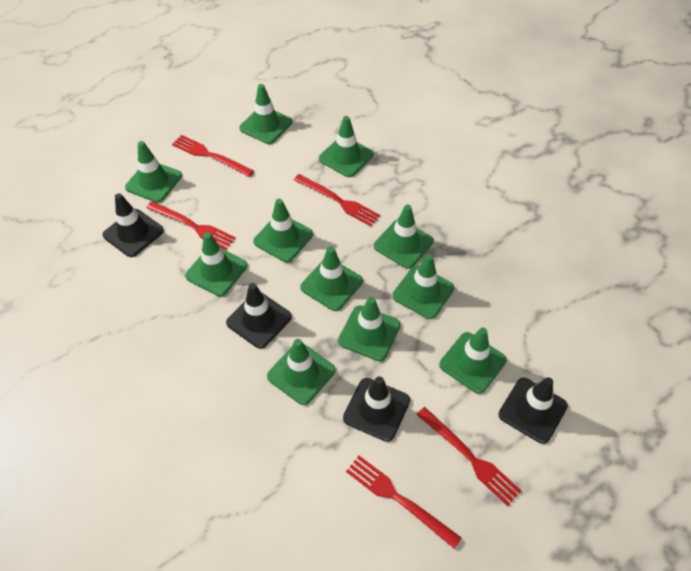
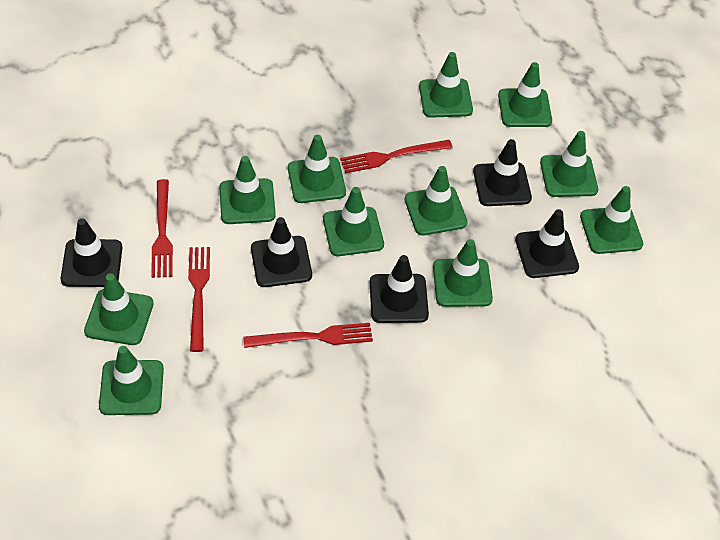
black traffic cone: [103,193,164,257] [226,283,292,349] [343,376,410,442] [498,377,568,444] = 4 -> [61,218,122,287] [251,217,312,287] [370,255,429,323] [473,139,532,206] [515,209,579,278] = 5
red fork: [146,201,236,250] [172,135,254,177] [294,174,380,226] [346,456,462,549] [416,407,521,506] = 5 -> [151,179,173,278] [188,247,210,352] [243,323,373,348] [340,140,453,173] = 4

